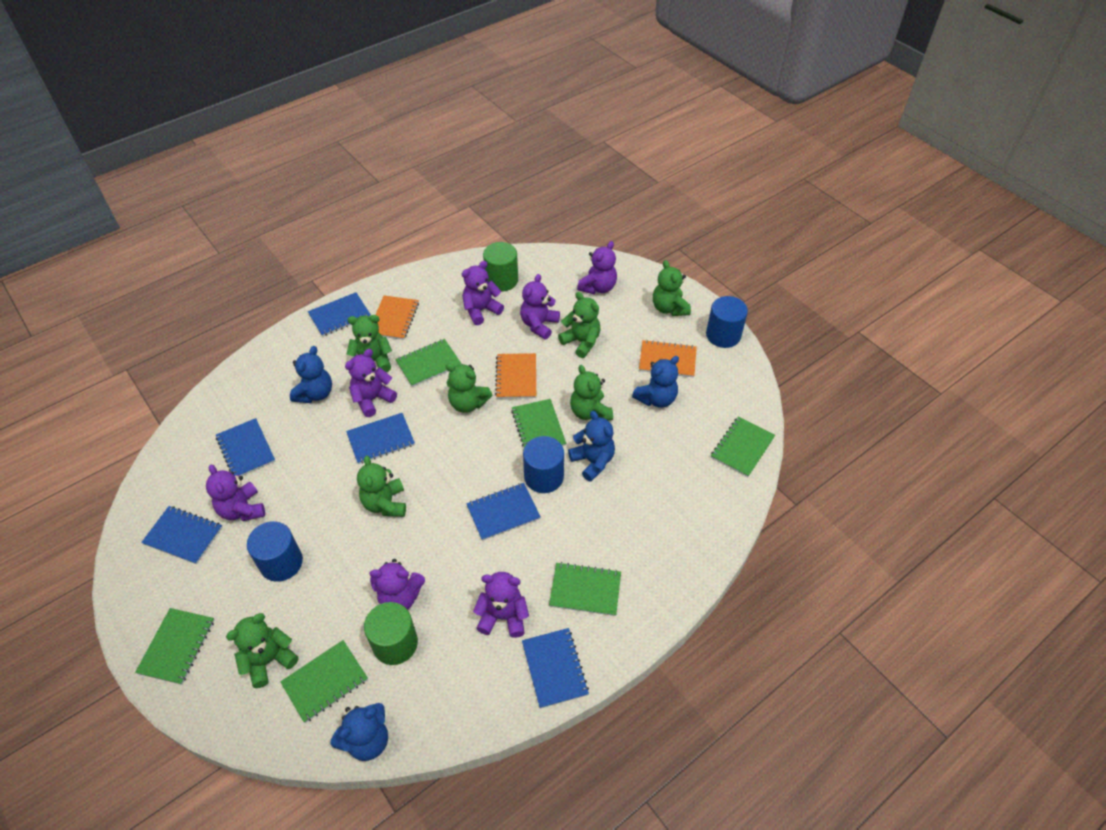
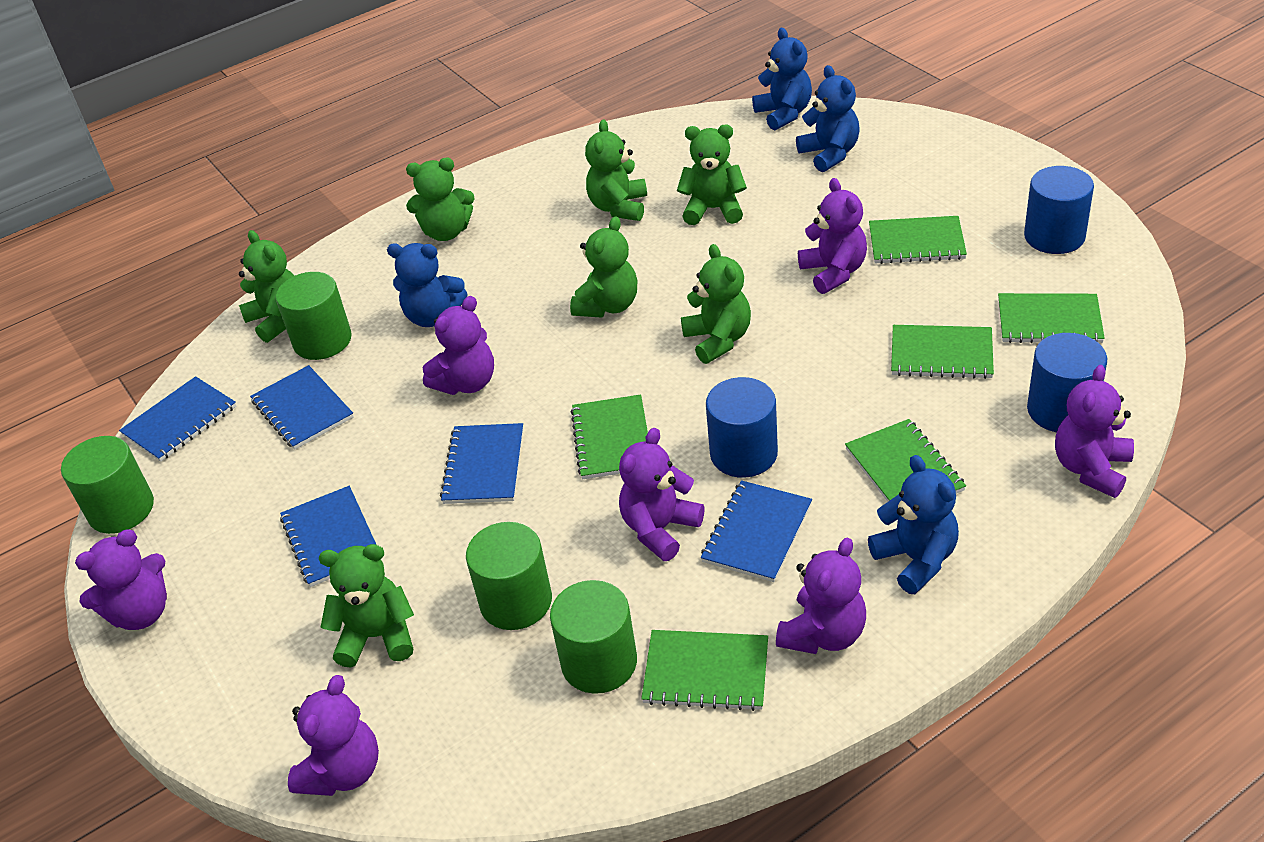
blue notebook: [141,506,223,564] [216,418,275,476] [308,292,371,337] [346,413,415,464] [466,483,540,541] [522,628,589,708] = 6 -> [119,376,236,462] [250,365,354,450] [280,486,376,587] [440,423,523,504] [701,480,812,582] = 5
green cylinder: [364,602,418,665] [483,242,518,292] = 2 -> [61,436,154,534] [276,272,352,360] [466,522,552,630] [550,580,637,694] = 4
orange notebook: [375,295,419,340] [495,353,536,399] [639,340,697,378] = 3 -> none = 0

